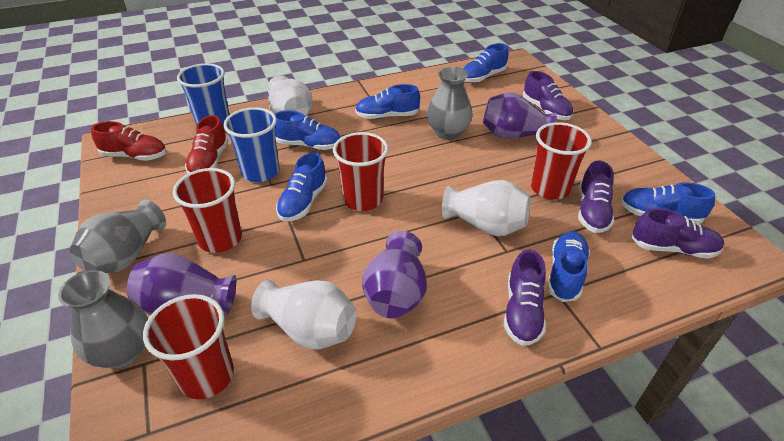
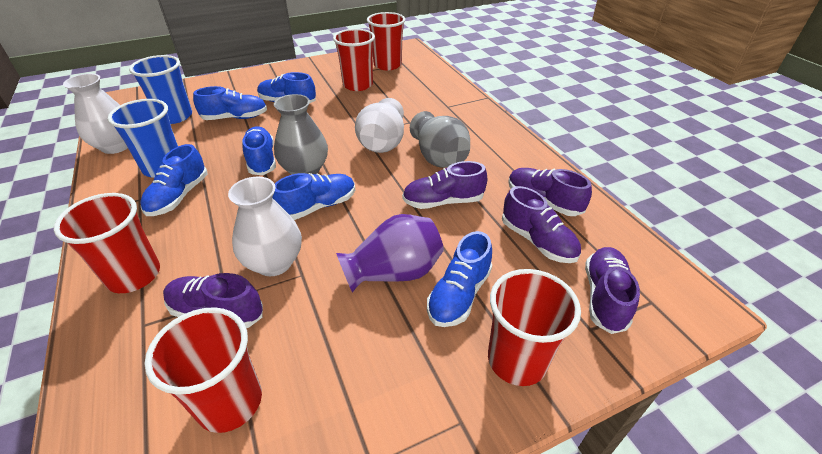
grey vase: [58,270,148,368] [70,200,166,273] [427,66,473,140] = 3 -> [274,94,328,175] [410,111,470,168] = 2
purple shoe: [504,250,546,346] [523,71,573,120] [578,161,614,233] [631,208,724,259] = 4 -> [163,273,263,328] [402,161,487,209] [502,186,581,263] [508,168,592,216] [585,247,640,334] = 5
purple vase: [127,253,236,316] [362,231,427,318] [483,93,557,139] = 3 -> [336,214,444,292] = 1
red cup: [143,294,234,399] [173,168,242,253] [333,132,388,211] [531,122,592,200] = 4 -> [54,193,160,293] [144,307,262,433] [333,29,375,91] [367,12,405,70] [488,269,581,386] = 5
red shoe: [91,121,167,161] [185,115,229,173] = 2 -> none = 0

